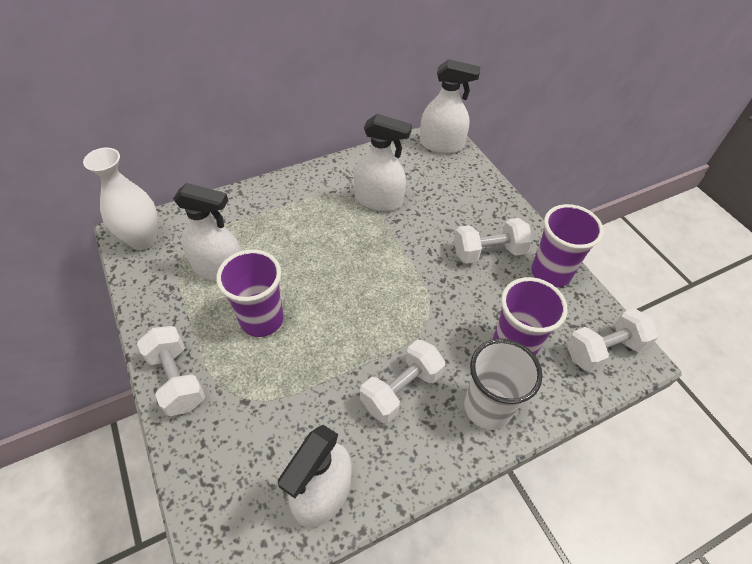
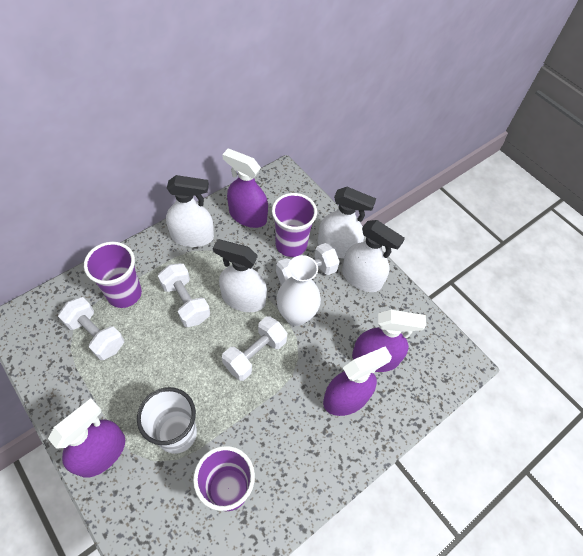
purple spray bottle: none = 0 -> [48,398,125,478] [222,148,268,228] [323,346,392,416] [352,310,426,372] = 4

